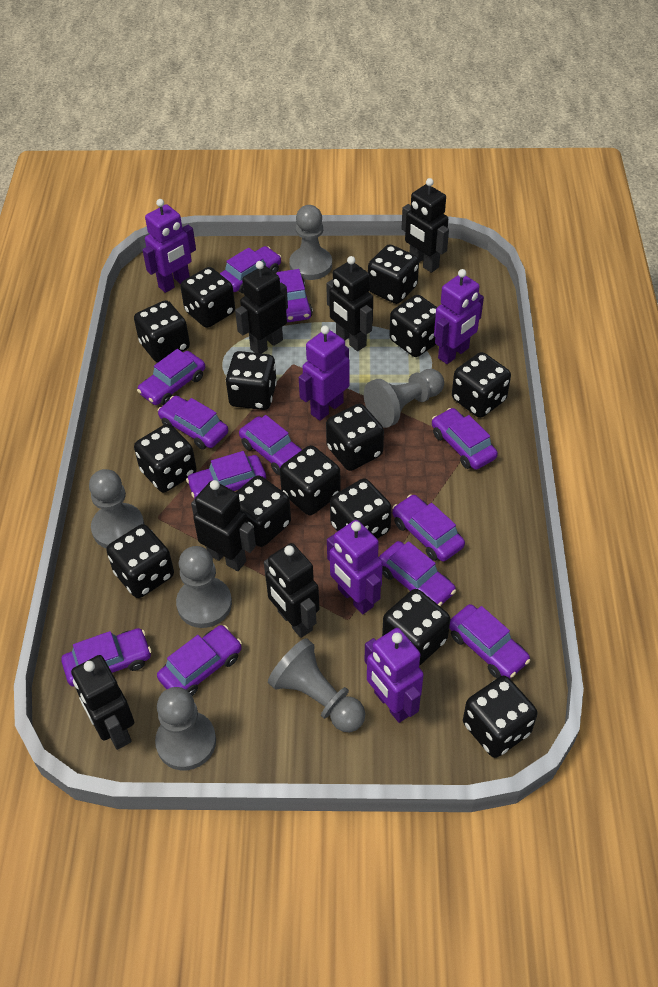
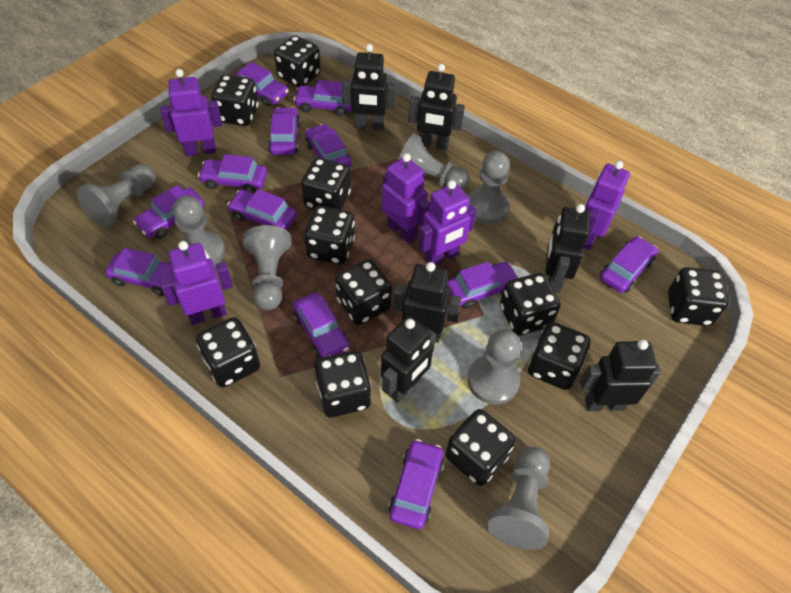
black dice: [106,524,174,598] [134,300,190,362] [134,424,197,493] [180,267,235,328] [226,351,277,410] [237,475,291,547] [280,445,341,515] [326,403,384,471] [330,479,392,539] [368,244,419,304] [382,589,450,666] [389,295,437,357] [452,352,511,418] [463,676,537,758] = 14 -> [196,317,260,387] [211,74,259,126] [274,35,321,87] [301,158,351,210] [304,206,355,265] [314,350,371,417] [335,259,392,325] [446,409,516,486] [500,273,561,336] [528,322,590,390] [668,267,729,326] = 11
grey pawn: [89,469,144,549] [155,687,216,770] [176,546,232,628] [268,638,365,732] [289,205,332,280] [364,369,444,428] = 6 -> [77,164,156,227] [172,196,225,266] [243,225,291,310] [398,133,470,190] [467,329,521,405] [468,151,510,224] [487,447,550,550] = 7

